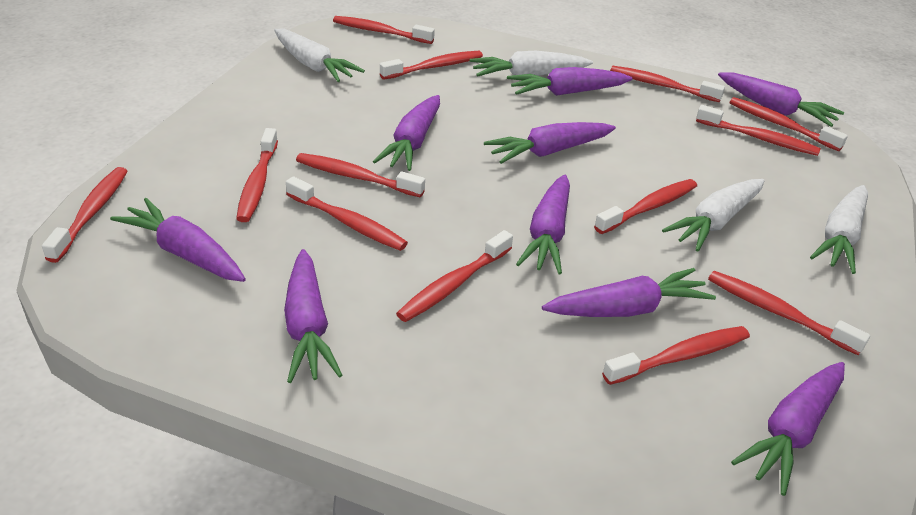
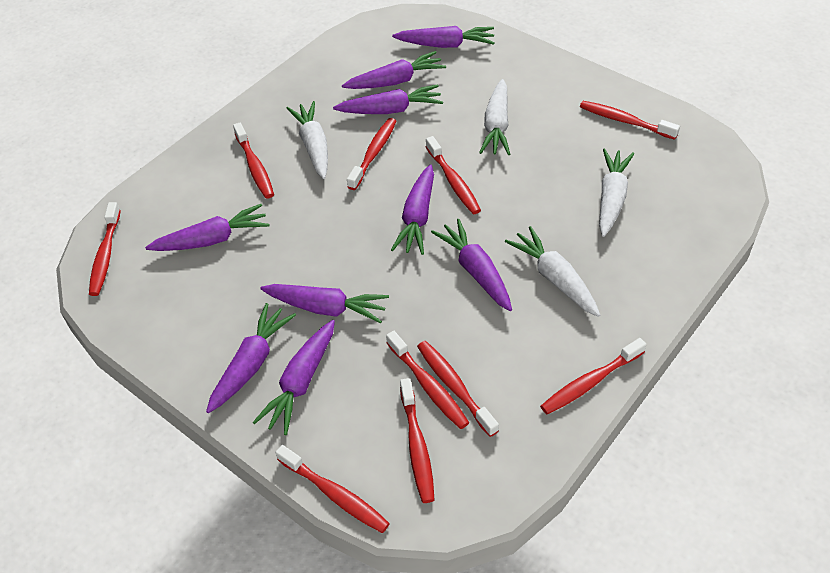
red toothbrush: [42,167,128,263] [236,128,278,222] [286,176,408,251] [296,153,425,197] [333,16,435,44] [380,51,483,80] [396,230,513,322] [594,179,697,234] [602,326,750,385] [610,66,725,102] [696,105,821,156] [708,271,870,355] [730,97,848,151] = 13 -> [89,202,121,296] [233,123,274,199] [276,445,390,533] [347,118,396,190] [386,331,469,429] [400,378,434,503] [417,341,499,437] [426,136,481,214] [540,338,646,414] [580,101,680,140] = 10

